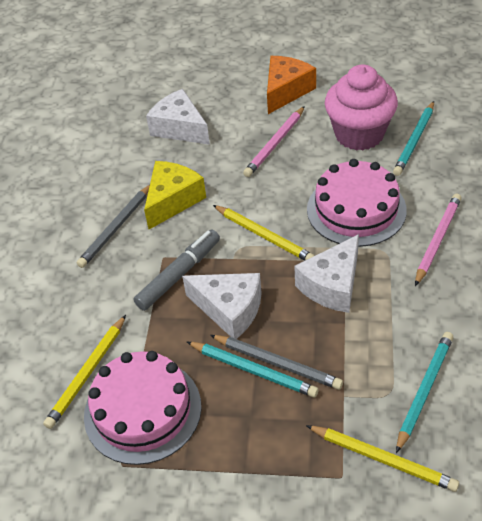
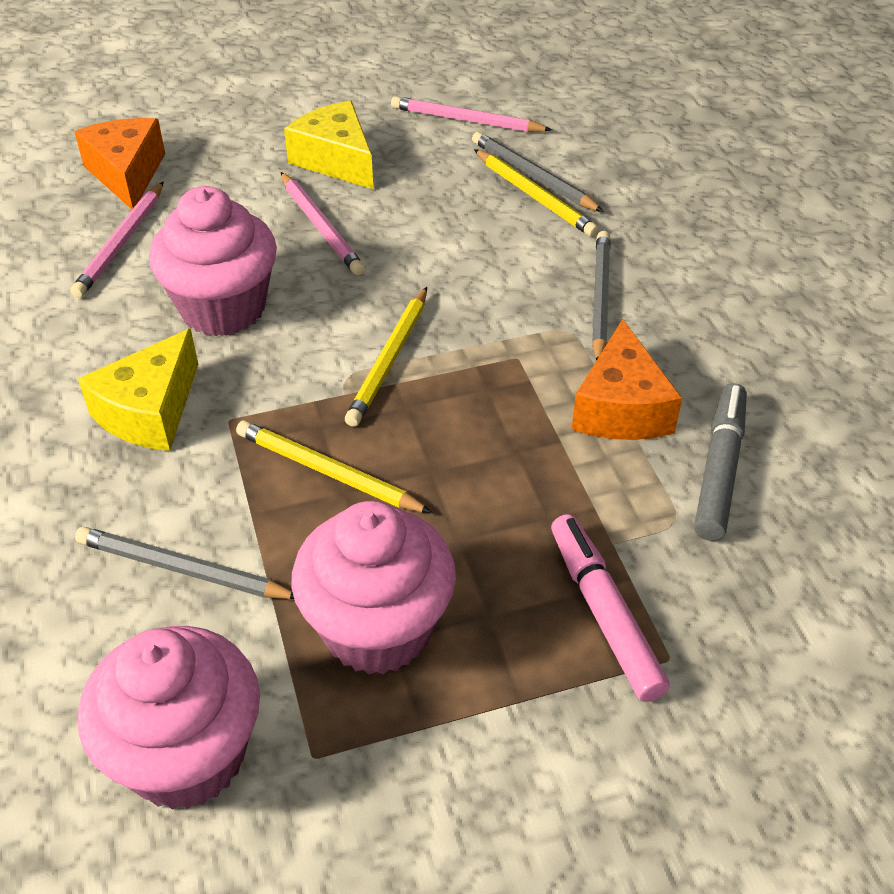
grey pencil: [77,185,150,268] [210,335,343,390] = 2 -> [75,527,294,599] [472,132,604,212] [592,231,611,361] = 3
orange cheese: [267,56,316,114] = 1 -> [75,118,165,209] [572,319,682,440] = 2
pink cake: [84,351,202,465] [307,159,407,247] = 2 -> none = 0
pink cupcake: [325,64,398,151] = 1 -> [78,626,260,810] [149,186,277,336] [291,501,456,674] = 3
pink marker: none = 0 -> [551,514,670,702] = 1
pink pencil: [243,106,305,177] [415,194,462,286] = 2 -> [70,182,164,298] [281,172,365,275] [391,96,552,132] = 3
turquoise pencil: [187,342,319,397] [393,101,434,176] [396,332,454,453] = 3 -> none = 0
white cheese: [146,89,210,145] [182,273,262,339] [294,234,359,313] = 3 -> none = 0
yellow cheese: [144,161,206,229] = 1 -> [78,328,198,451] [284,100,373,189] = 2

